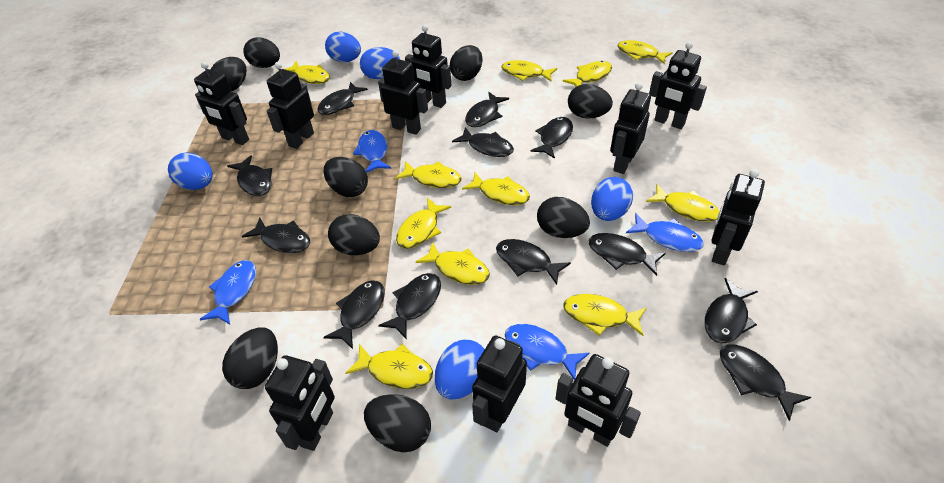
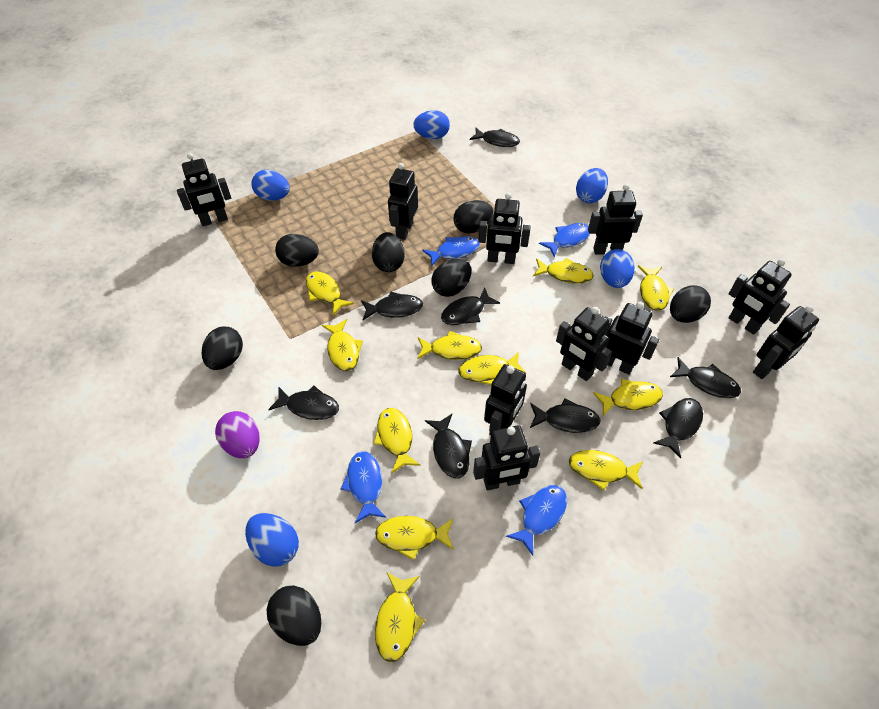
black egg: [210,57,247,92] [222,327,278,389] [244,37,280,68] [324,157,368,197] [328,214,380,255] [364,394,431,452] [450,45,483,81] [537,197,590,238] [568,84,613,118] = 9 -> [202,327,243,370] [267,586,321,646] [275,234,319,267] [372,232,405,272] [431,259,472,297] [454,200,493,234] [670,285,711,323] = 7
black fish: [227,155,272,196] [242,217,311,253] [317,82,368,115] [323,280,385,349] [378,273,441,340] [452,127,514,157] [465,92,509,127] [496,239,571,285] [530,117,573,159] [588,233,666,276] [704,278,758,344] [720,345,811,421] = 12 -> [268,385,339,420] [361,292,423,320] [425,414,472,479] [441,288,500,325] [470,127,520,147] [530,398,601,433] [653,398,703,459] [670,357,741,398] = 8
purple egg: none = 0 -> [215,411,260,458] = 1

